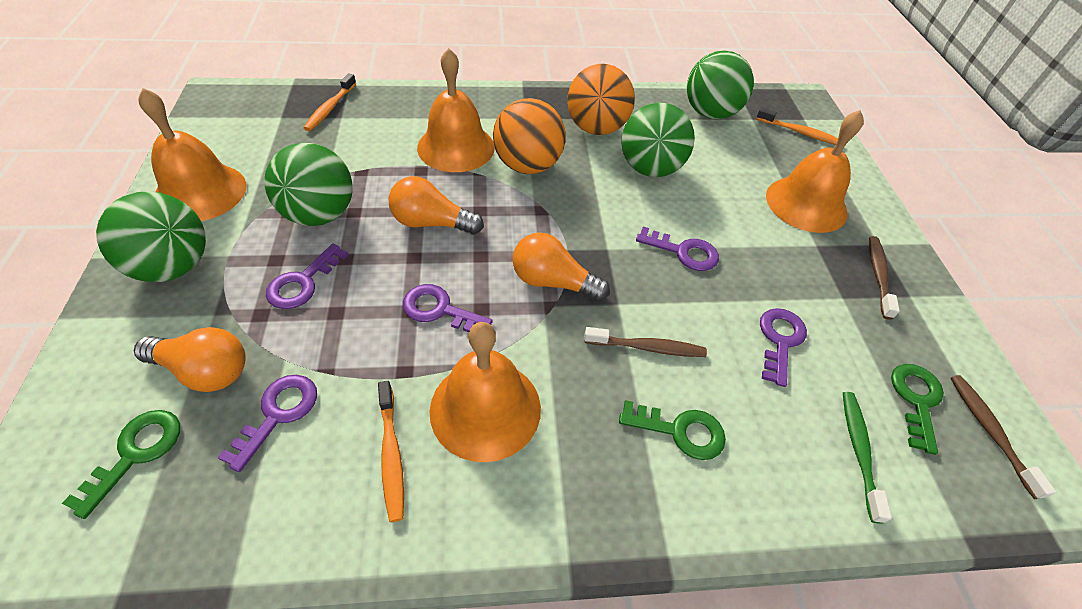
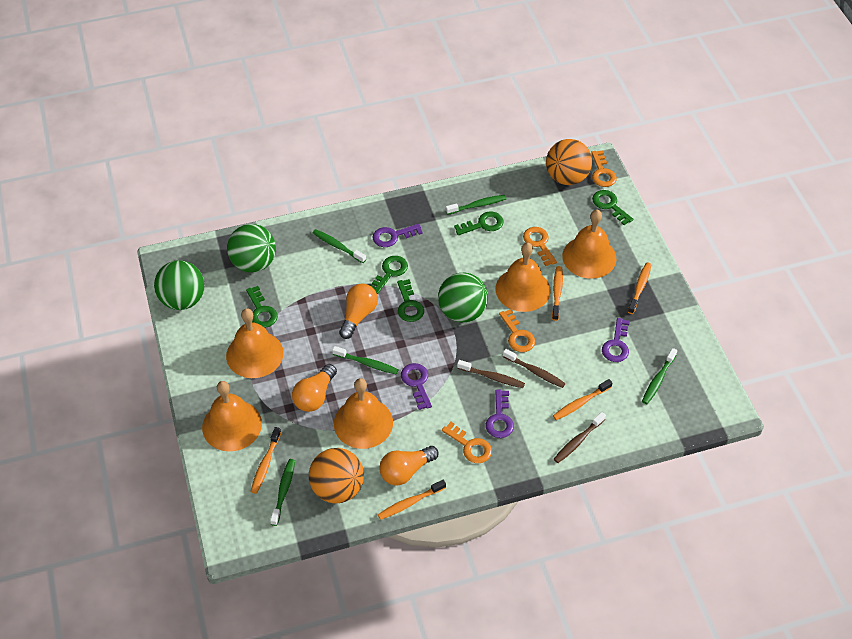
green ball: [96,191,206,282] [264,143,353,226] [621,103,695,177] [687,51,754,119] = 4 -> [154,260,205,310] [227,224,276,273] [438,273,488,322] = 3
green key: [62,410,180,519] [619,400,726,460] [891,364,944,455] = 3 -> [246,286,278,328] [370,256,408,294] [397,279,424,322] [454,211,504,235] [592,190,633,225] = 5
green toothbrush: [843,392,892,524] = 1 -> [270,459,295,526] [313,229,366,263] [332,346,399,375] [446,195,506,215] [642,348,677,404] = 5
orange bell: [139,88,246,221] [417,48,495,172] [429,322,541,462] [766,110,864,233] = 4 -> [202,381,262,451] [226,308,283,378] [334,378,393,449] [495,243,550,312] [562,210,616,279] = 5
orange key: none = 0 -> [442,422,492,463] [499,309,535,352] [523,227,557,266] [591,150,617,187] = 4
orange toothbrush: [303,73,356,131] [378,381,404,522] [756,107,838,145] = 3 -> [251,427,281,494] [378,480,446,520] [552,266,563,321] [553,379,612,420] [628,263,651,314] = 5
purple key: [218,375,317,472] [266,244,349,309] [403,284,493,332] [636,227,719,271] [760,308,807,387] = 5 -> [373,224,423,247] [401,363,432,410] [486,390,514,438] [602,318,630,362] = 4

